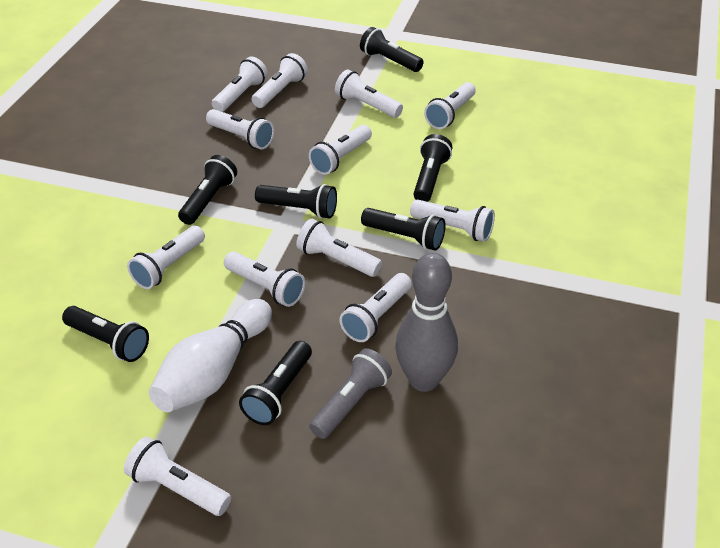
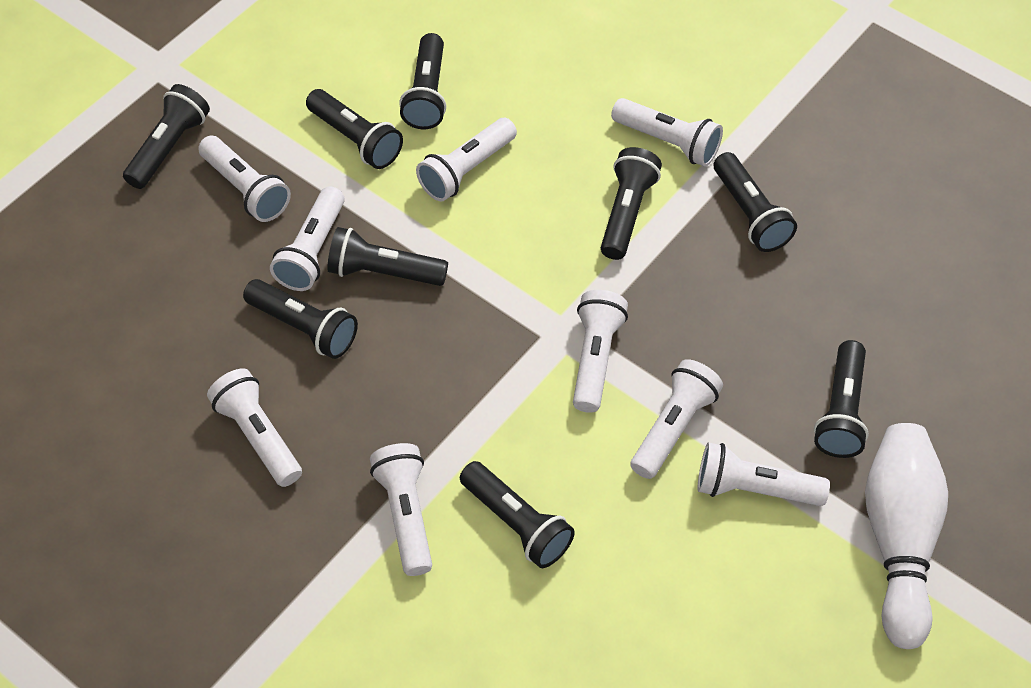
black flashlight: [62,306,149,362] [178,155,237,225] [239,341,312,425] [255,184,337,219] [360,27,424,72] [361,208,446,251] [414,134,452,202] = 7 -> [123,84,210,189] [243,279,358,359] [306,89,403,169] [327,227,448,286] [399,33,446,129] [460,461,575,568] [601,147,662,260] [714,152,797,252] [814,340,869,458] = 9
grey bowling pin: [395,253,458,392] = 1 -> none = 0
grey flashlight: [309,348,392,439] = 1 -> none = 0
white flashlight: [124,437,231,516] [127,225,205,289] [206,109,274,149] [212,57,268,112] [224,252,305,307] [252,53,308,108] [296,219,382,277] [309,125,372,175] [335,69,403,118] [339,273,412,342] [410,199,495,242] [424,82,476,129] = 12 -> [198,136,291,222] [207,368,302,487] [270,186,345,291] [370,443,432,576] [416,118,517,201] [573,290,628,413] [611,98,723,167] [630,359,723,479] [698,442,830,506] = 9

